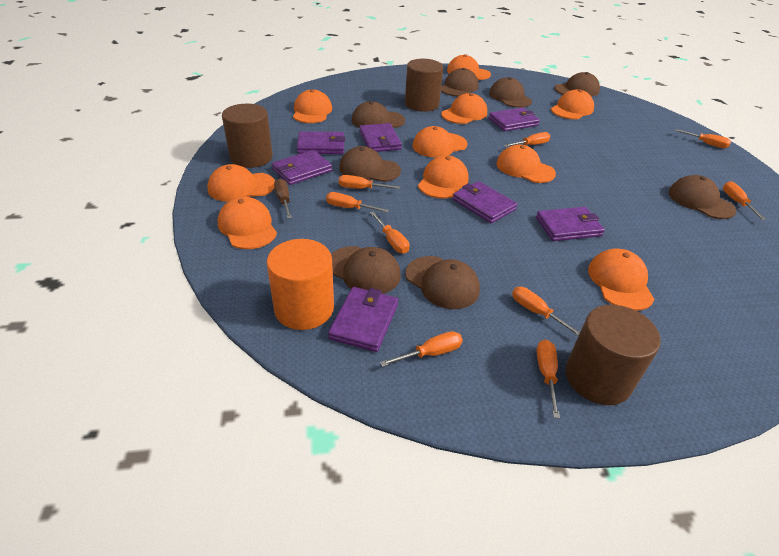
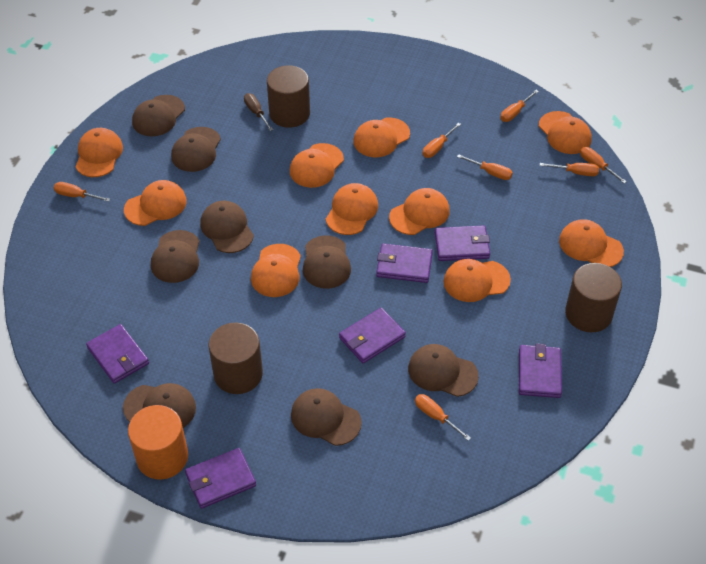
orange screwdriver: [326,192,389,213] [339,175,400,189] [370,211,410,254] [380,331,463,367] [504,132,550,147] [512,287,580,336] [537,340,560,418] [675,129,731,148] [723,181,766,220] = 9 -> [54,182,110,202] [415,394,471,441] [423,123,461,158] [457,154,513,180] [500,90,539,122] [540,163,599,176] [580,147,627,184] = 7
purple wallet: [272,150,332,185] [297,131,345,154] [328,287,398,352] [359,123,402,152] [453,181,517,223] [489,107,540,131] [536,207,605,241] = 7 -> [86,324,149,384] [185,448,256,509] [339,308,406,363] [376,244,433,283] [435,226,490,261] [519,343,562,398] = 6

